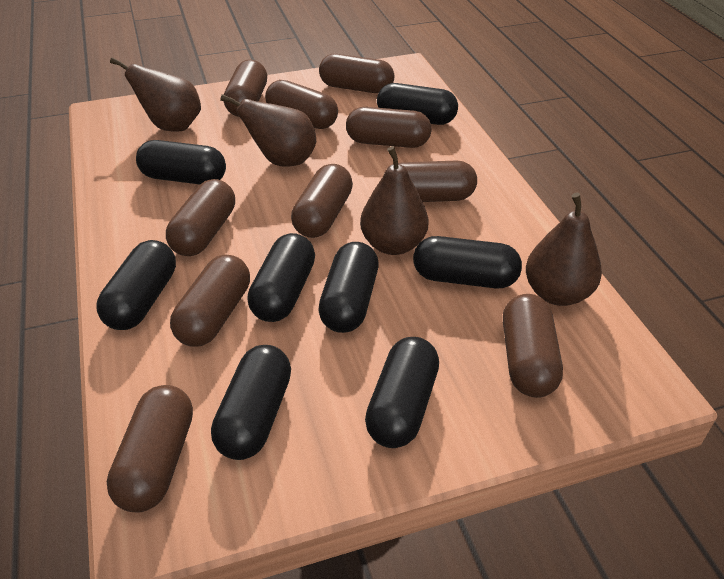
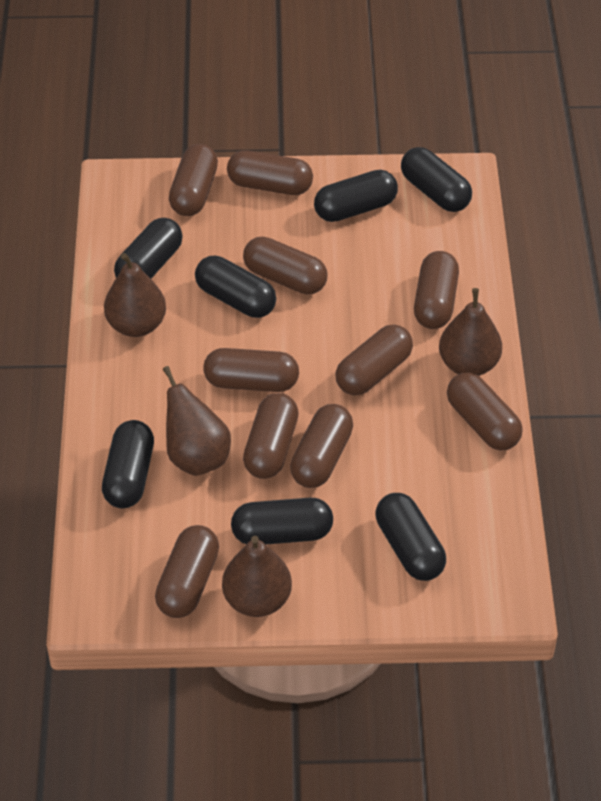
black capsule: [96,240,176,330] [136,140,226,184] [211,345,291,460] [247,233,315,322] [318,242,379,333] [365,337,439,448] [377,83,458,125] [413,236,522,288] = 8 -> [102,420,154,508] [114,218,183,278] [195,256,276,318] [231,498,333,544] [314,170,398,222] [376,493,446,581] [401,147,472,212] = 7

